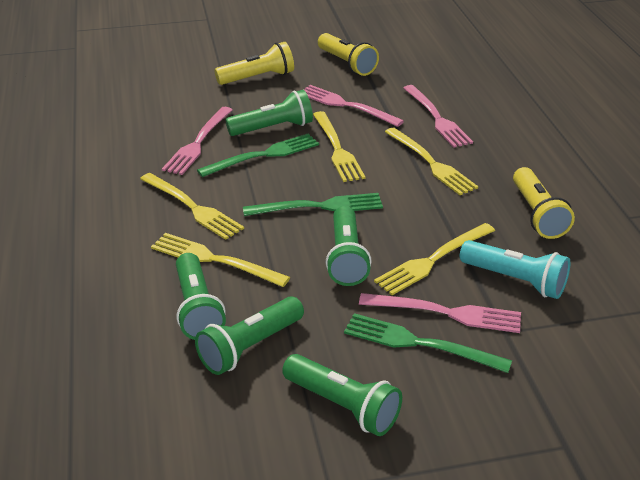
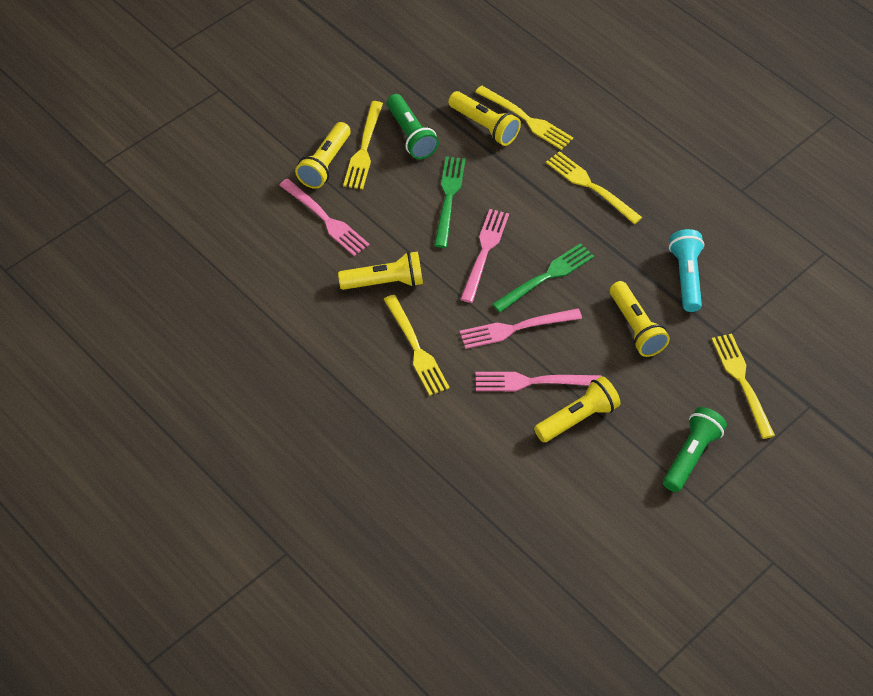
green flashlight: [176,253,226,340] [195,296,304,375] [226,90,313,136] [282,354,402,436] [326,206,372,286] = 5 -> [387,94,439,159] [663,407,727,492] = 2
green fork: [197,133,319,177] [243,193,383,216] [344,313,512,373] = 3 -> [434,156,466,248] [492,243,594,313] = 2
yellow flashlight: [215,42,294,85] [318,33,379,76] [513,167,575,239] = 3 -> [295,122,351,189] [338,251,423,290] [448,91,521,146] [534,376,621,442] [610,281,670,357] = 5

